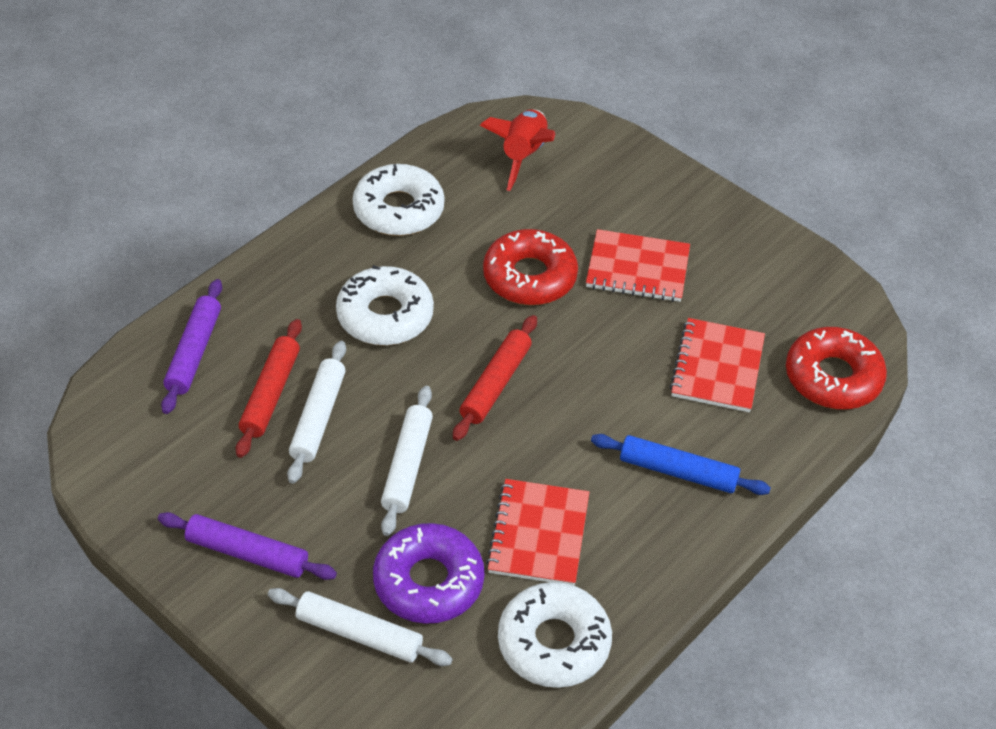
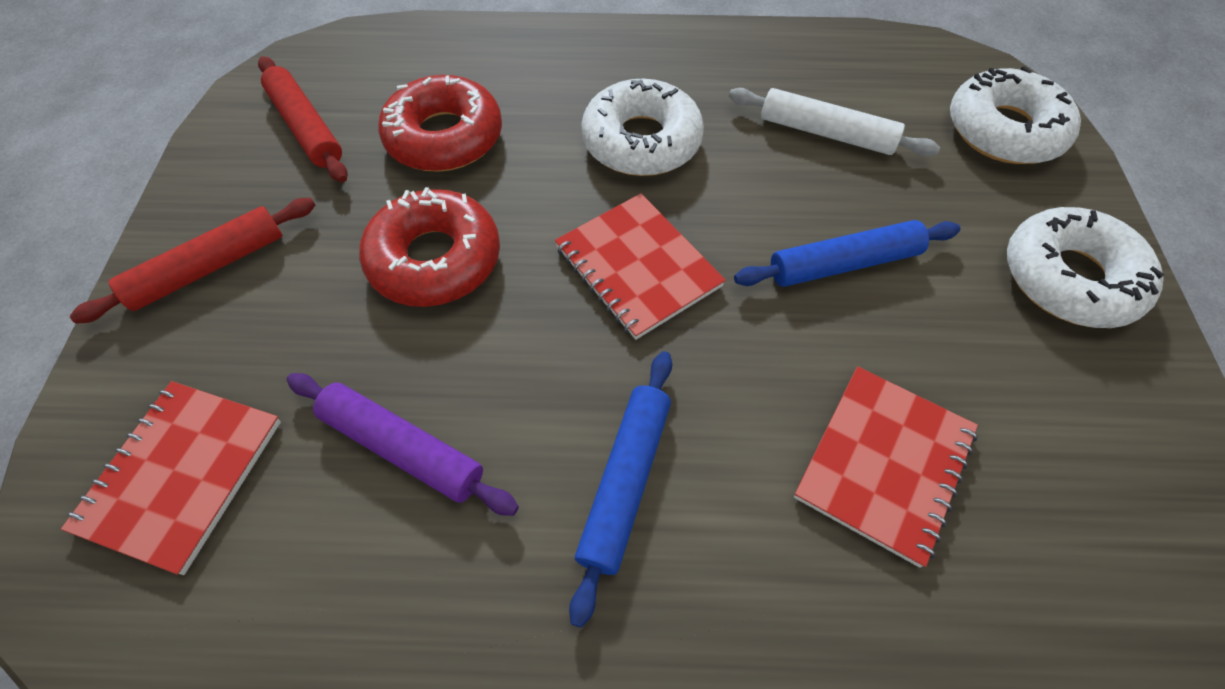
blue rolling pin: [591,434,771,495] = 1 -> [569,351,672,628] [734,220,960,287] = 2
purple donut: [373,523,484,624] = 1 -> none = 0
purple rolling pin: [158,512,337,580] [161,279,222,414] = 2 -> [287,373,519,516] = 1
red rocket: [480,109,555,191] = 1 -> none = 0
white rolling pin: [268,588,453,666] [287,341,346,484] [381,386,433,536] = 3 -> [729,88,940,156] = 1

